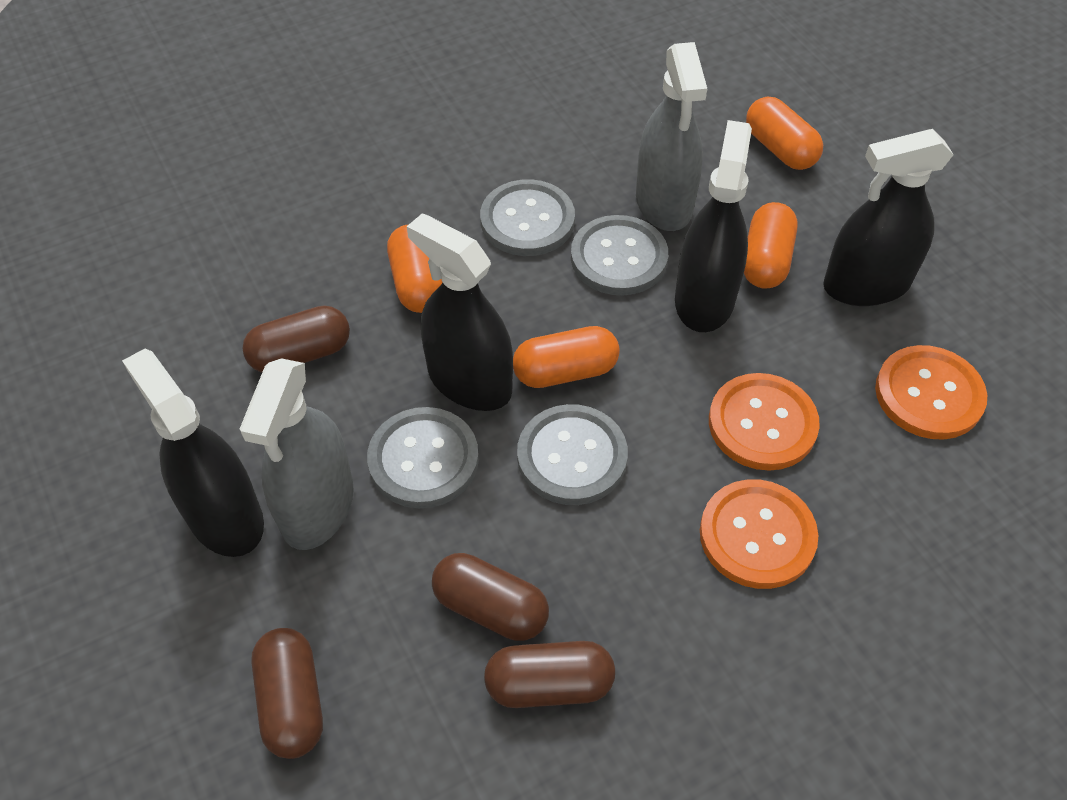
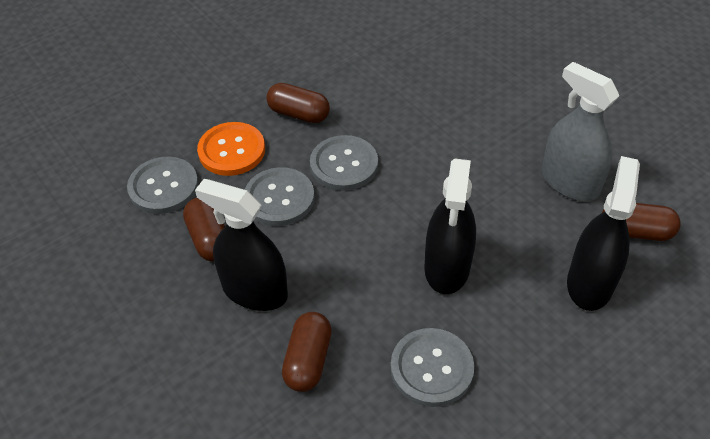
black spray bottle: [122,349,264,557] [407,213,513,411] [675,120,752,332] [823,129,954,306] = 4 -> [195,179,288,311] [424,158,476,294] [567,156,640,311] = 3
grey spray bottle: [240,358,354,550] [636,42,707,231] = 2 -> [542,62,620,201] = 1
orange button: [700,479,818,589] [709,373,820,471] [875,345,987,440] = 3 -> [197,122,265,176] = 1
orange capsule: [387,225,442,313] [513,326,620,388] [744,202,798,289] [746,97,823,170] = 4 -> none = 0

